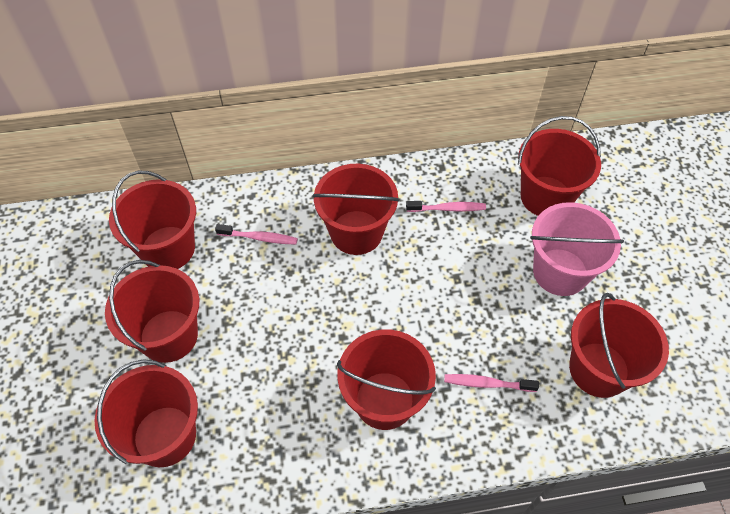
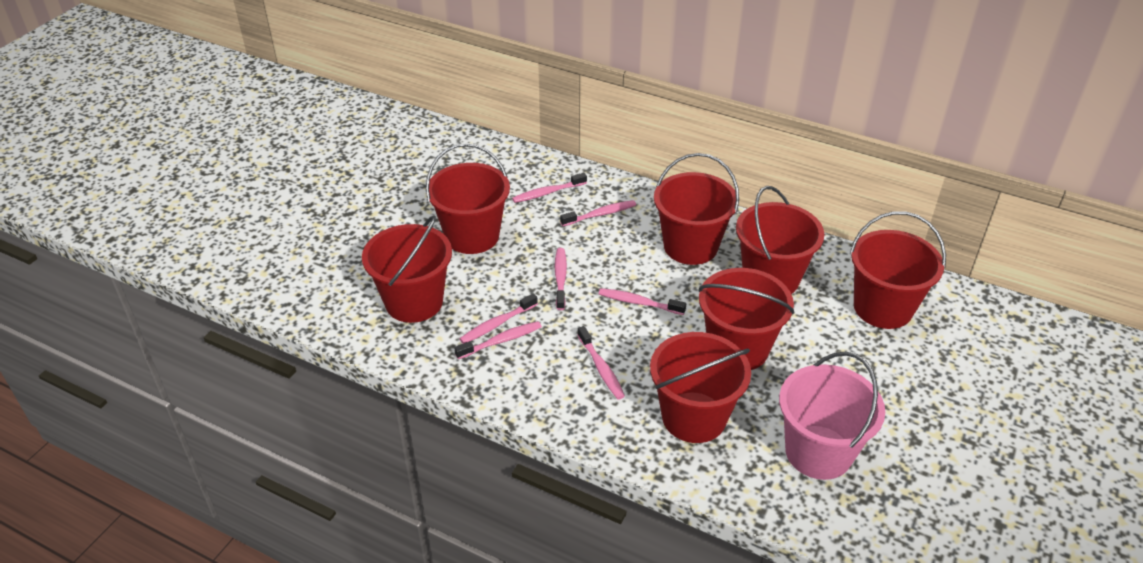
pink toothbrush: [215,224,298,245] [406,201,486,212] [444,374,539,392] = 3 -> [454,321,542,359] [459,293,538,344] [512,173,587,203] [555,248,567,310] [560,200,636,226] [577,326,625,400] [599,288,686,315] = 7

